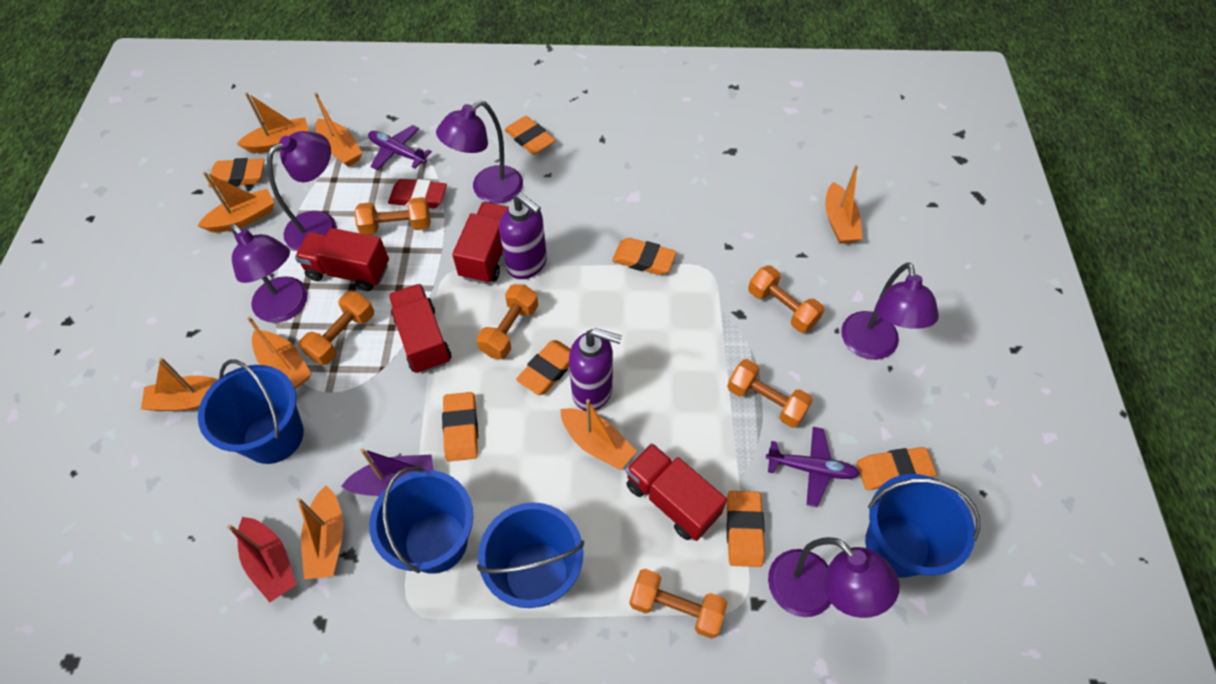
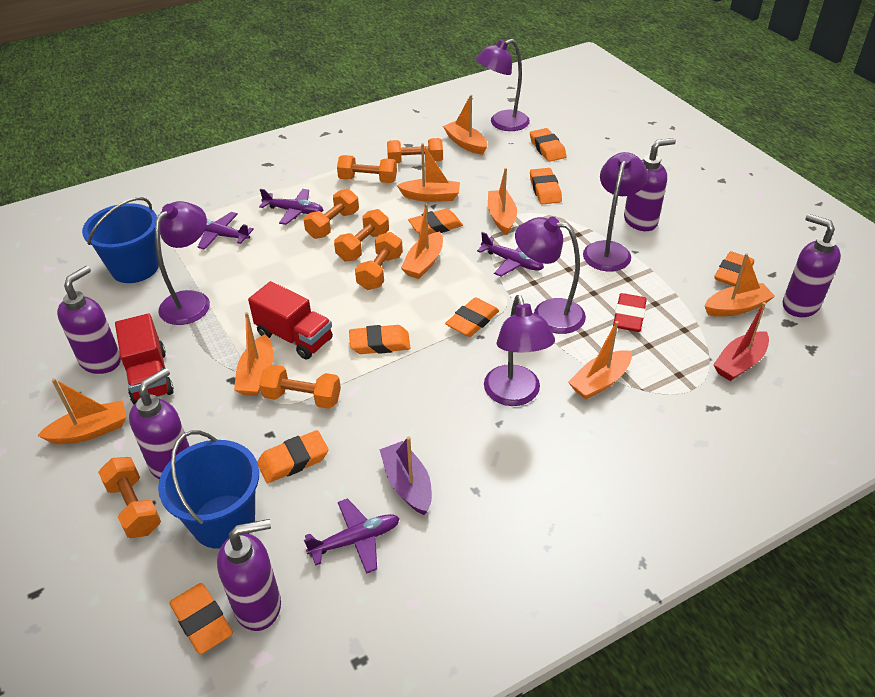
blue bucket: [198,359,304,464] [369,467,473,574] [477,502,584,608] [865,474,980,578] = 4 -> [82,197,159,283] [158,430,259,549] = 2
orange dumbbell: [299,291,374,365] [354,197,431,235] [476,284,538,359] [629,569,727,639] [727,359,813,428] [748,266,824,333] = 6 -> [98,457,161,538] [259,364,341,409] [304,189,359,239] [334,209,389,262] [337,155,397,183] [355,232,403,290] [387,138,443,163] = 7
orange eraser: [208,158,265,187] [442,392,478,462] [505,116,555,155] [516,340,571,395] [612,238,677,275] [726,491,765,567] [856,447,937,490] = 7 -> [169,583,233,655] [257,430,329,483] [349,325,410,354] [408,208,463,235] [445,297,499,337] [530,128,567,162] [530,168,562,204] [714,251,754,286] = 8
purple plane: [368,125,432,170] [766,427,860,507] = 2 -> [198,212,254,250] [259,189,323,225] [304,498,400,574] [477,232,544,276] = 4
purple soap dispenser: [499,193,547,279] [569,328,622,411] = 2 -> [57,266,121,374] [129,368,190,480] [217,519,281,631] [624,138,676,231] [783,214,841,317] = 5
red truck: [295,228,389,291] [388,284,452,374] [452,202,509,284] [626,443,727,541] = 4 -> [115,313,174,404] [248,281,333,359] = 2

